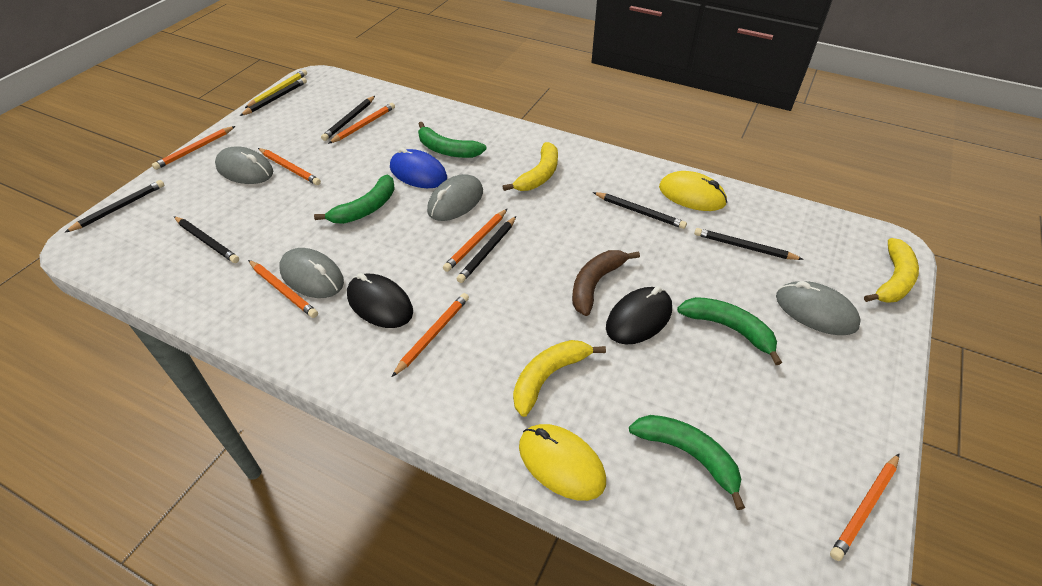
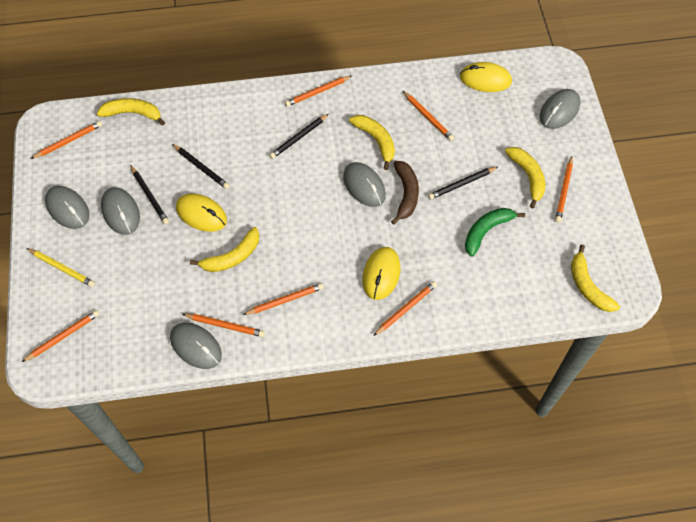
black mouse: [347,273,413,328] [606,286,672,345] = 2 -> none = 0
black pencil: [64,180,164,233] [174,216,239,263] [240,77,307,116] [321,96,375,141] [457,216,516,283] [593,192,687,229] [694,228,804,260] = 7 -> [130,165,169,224] [172,144,230,189] [270,114,329,159] [428,167,497,200] = 4
blue mouse: [390,147,447,188] = 1 -> none = 0
green banana: [314,175,395,224] [418,122,487,158] [629,415,745,510] [677,297,782,365] = 4 -> [465,208,525,257] = 1
grey mouse: [215,146,273,184] [279,248,344,298] [427,174,483,221] [776,281,861,335] = 4 -> [45,186,89,229] [101,187,140,235] [170,323,222,369] [343,162,386,207] [540,89,581,129] = 5
orange pencil: [152,126,235,170] [248,260,318,318] [258,148,321,185] [328,103,395,144] [392,293,469,377] [443,209,507,272] [830,454,899,561] = 7 -> [22,310,100,362] [31,121,102,159] [182,314,265,337] [243,283,324,315] [285,76,352,107] [373,281,437,336] [403,91,454,141] [555,156,573,222] = 8
yellow banana: [503,142,558,191] [513,340,606,417] [864,238,919,303] = 3 -> [97,98,165,126] [190,227,259,272] [349,115,395,170] [505,147,545,209] [571,245,620,312] = 5
yellow mouse: [519,424,606,501] [659,171,727,211] = 2 -> [176,193,227,232] [363,247,400,300] [460,62,512,92] = 3

